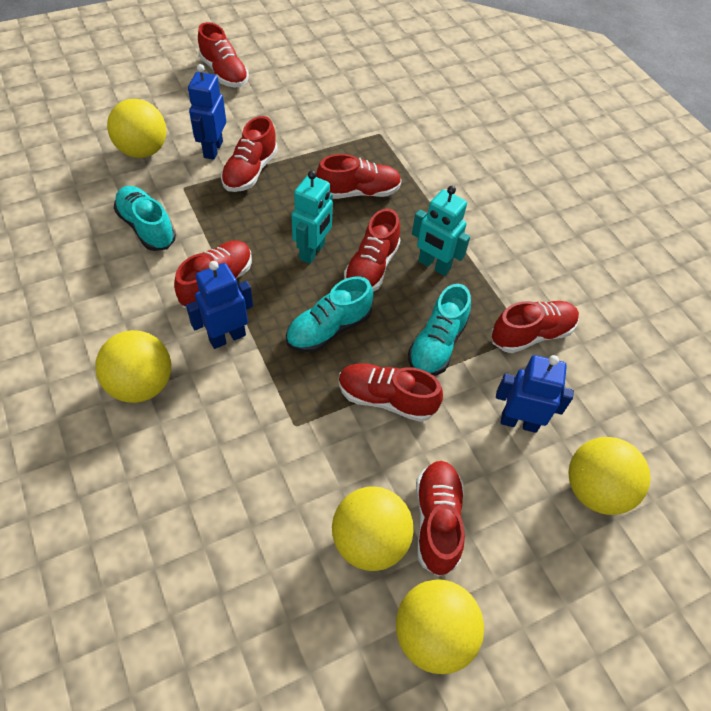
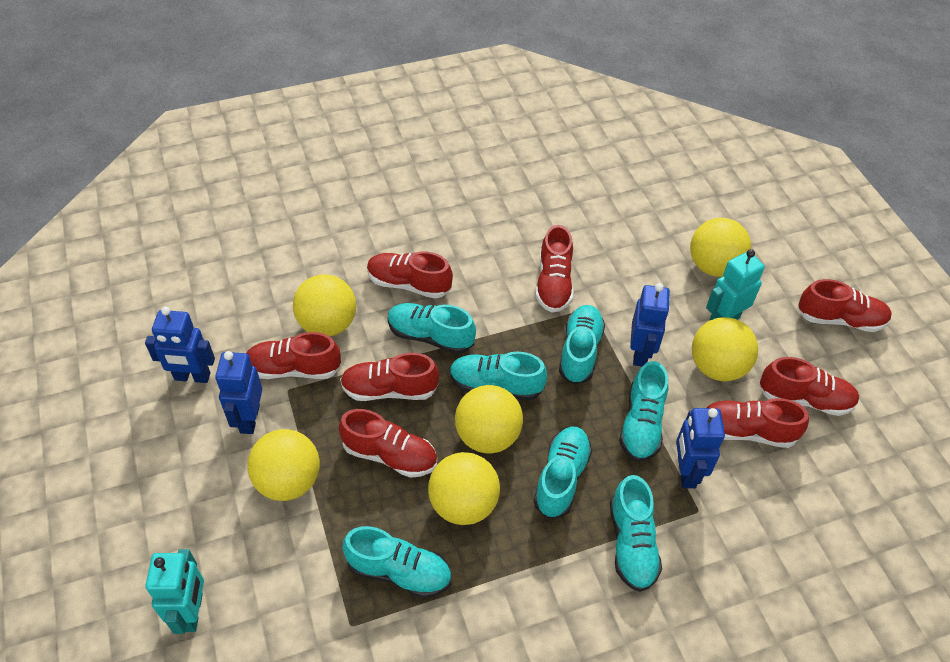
blue robot: [186,261,253,349] [188,64,226,160] [496,355,574,433] = 3 -> [145,307,215,383] [215,351,263,434] [630,283,670,367] [676,408,725,488] = 4
turquoise shoe: [114,186,176,251] [286,277,373,353] [408,284,471,376] = 3 -> [342,526,451,598] [388,303,476,354] [450,352,547,400] [534,426,592,519] [559,305,605,384] [610,475,662,592] [619,361,668,462] = 7
yellow ball: [95,330,171,403] [107,99,166,158] [332,486,414,571] [396,579,484,674] [568,437,651,515] = 5 -> [247,429,320,501] [293,274,356,336] [428,452,500,525] [455,385,523,453] [690,218,751,277] [692,317,758,381] = 6

